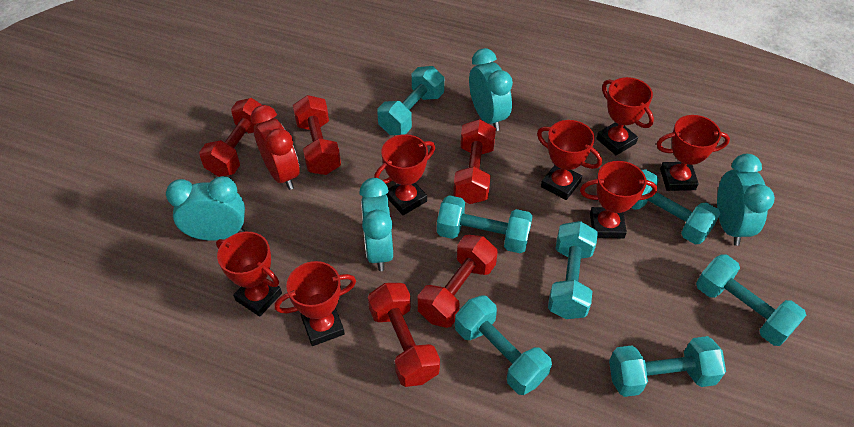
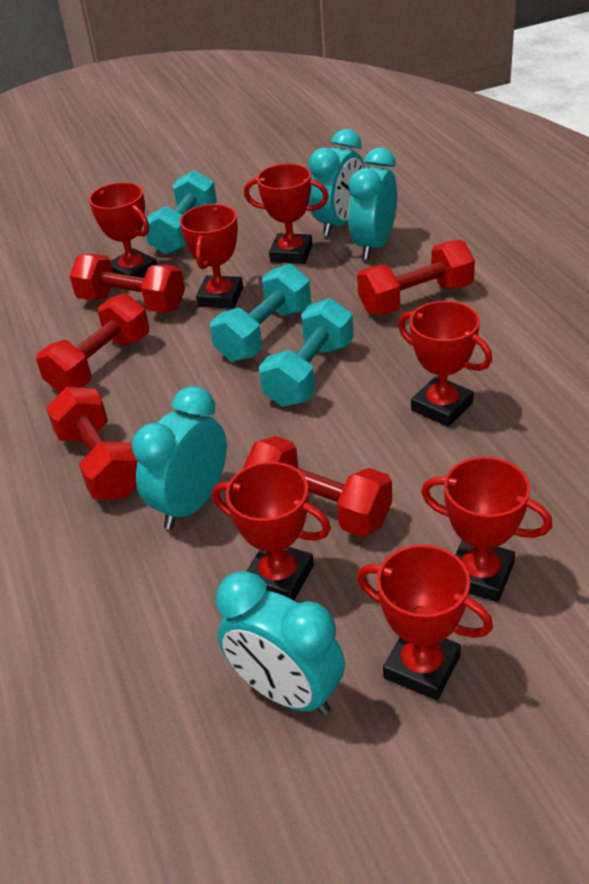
red clock: [251,105,300,190] = 1 -> none = 0
turquoise dumbbell: [377,66,444,135] [437,195,533,254] [455,295,552,395] [548,221,598,319] [609,336,726,397] [631,169,720,244] [696,254,806,346] = 7 -> [146,170,217,255] [210,264,311,362] [259,298,354,407] = 3

